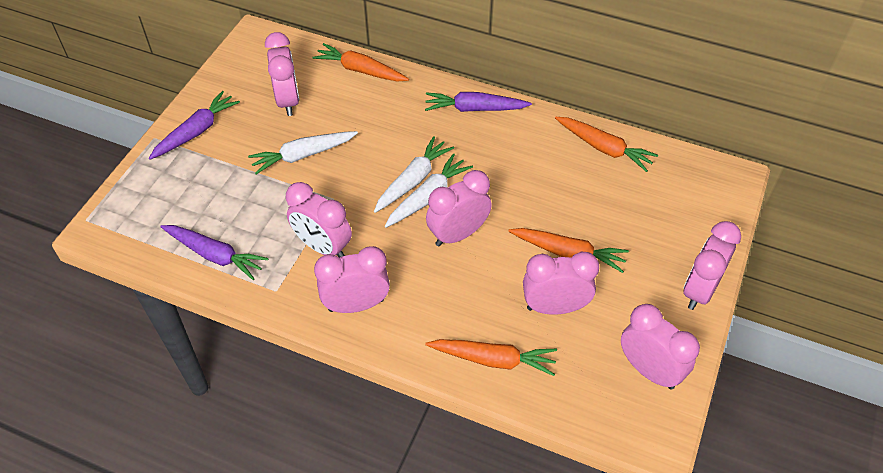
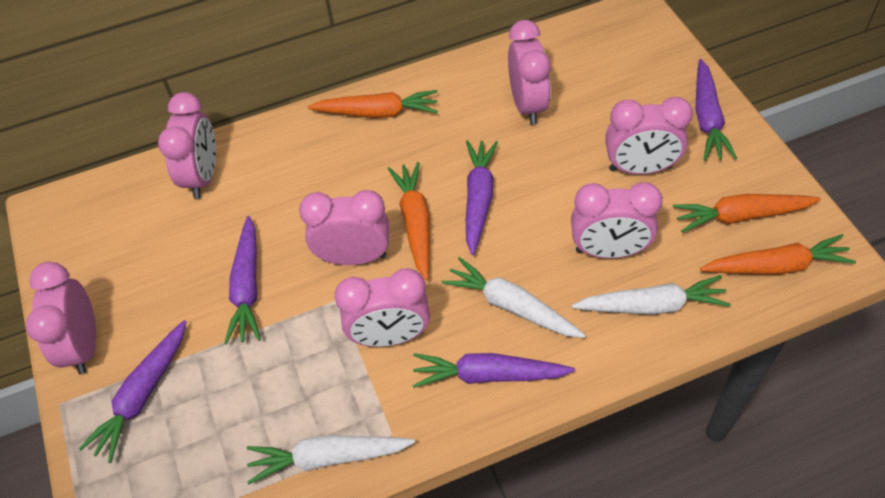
purple carrot: [149,91,240,160] [160,225,269,280] [425,92,532,112] = 3 -> [79,320,186,463] [224,216,261,344] [413,353,575,388] [466,140,498,255] [695,59,737,160] = 5

